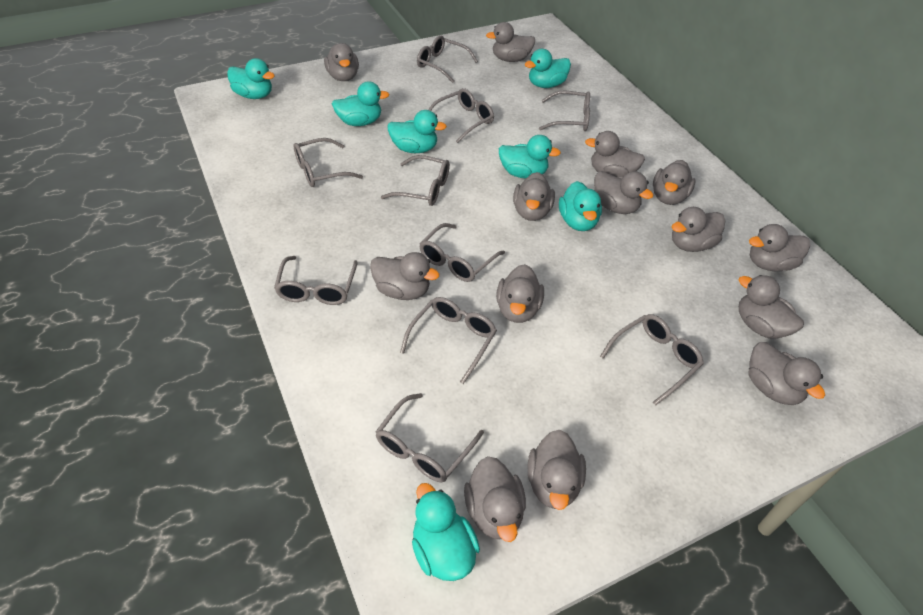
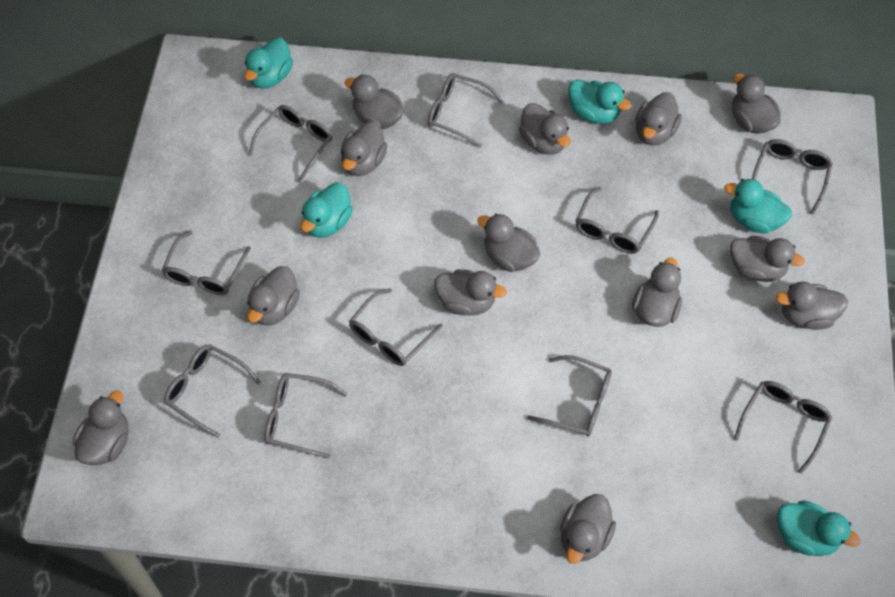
grey duck: [324,43,359,81] [370,252,439,300] [464,456,526,542] [486,22,535,62] [496,264,544,323] [513,172,555,221] [528,430,586,510] [585,131,645,177] [594,171,653,214] [653,160,695,205] [672,207,725,252] [739,275,804,339] [749,224,810,271] [749,342,825,405] = 14 -> [73,391,129,465] [247,266,300,326] [341,121,388,176] [344,75,404,129] [434,269,507,315] [477,213,540,272] [519,103,571,155] [560,494,616,564] [632,258,682,327] [635,92,682,145] [730,236,805,282] [732,74,781,134] [776,281,848,330] = 13
turquoise duck: [227,58,275,99] [332,81,390,126] [388,110,447,153] [412,483,480,581] [499,135,561,178] [525,49,571,88] [559,181,602,231] = 7 -> [244,38,293,89] [300,182,353,238] [568,79,631,124] [725,179,792,234] [777,500,860,556] = 5

